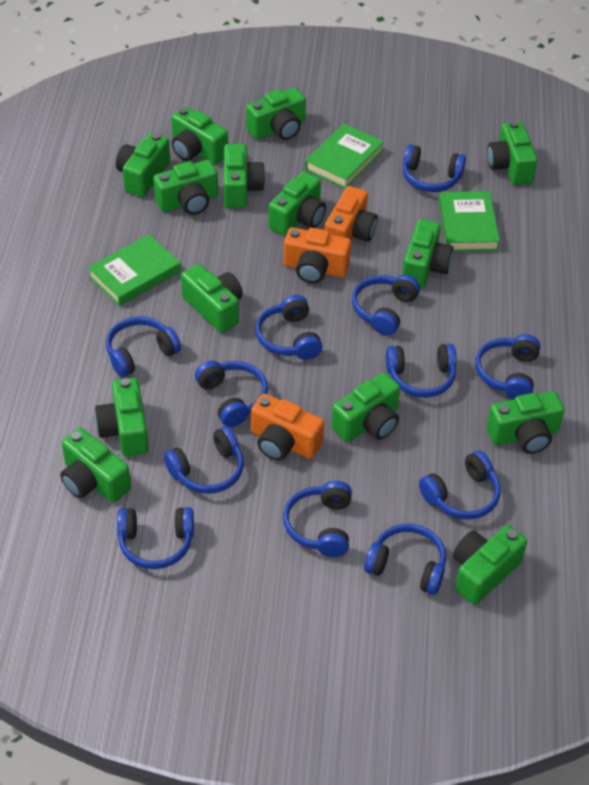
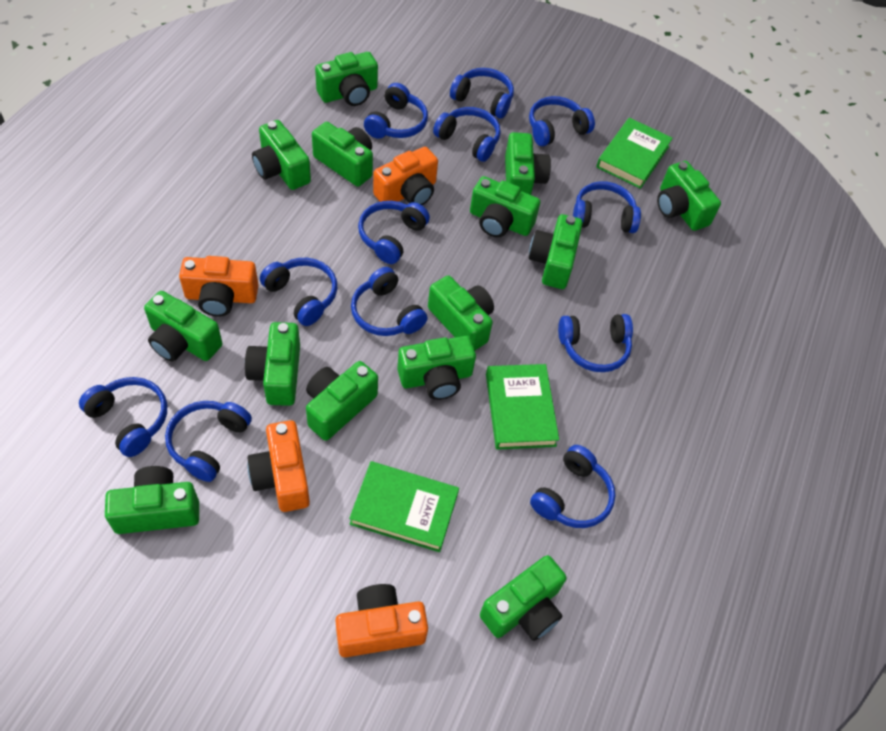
orange camera: [251,394,324,461] [284,227,351,284] [325,186,378,242] = 3 -> [179,256,259,317] [247,420,310,512] [336,584,428,657] [373,147,438,205] = 4

